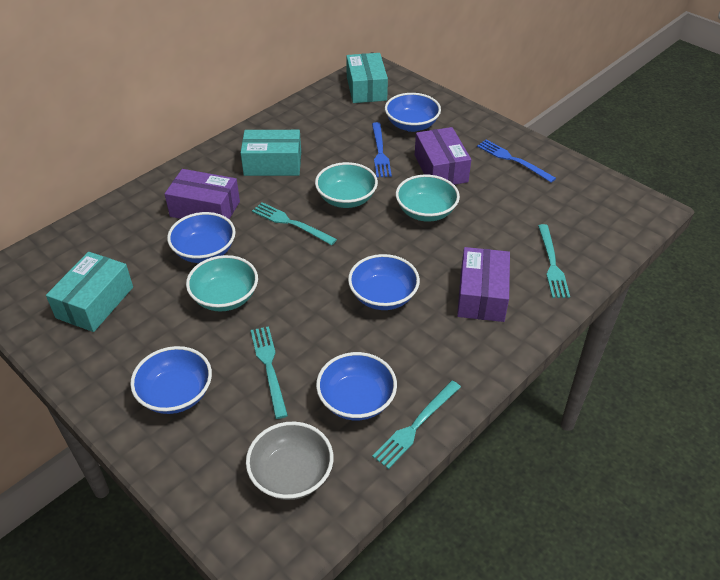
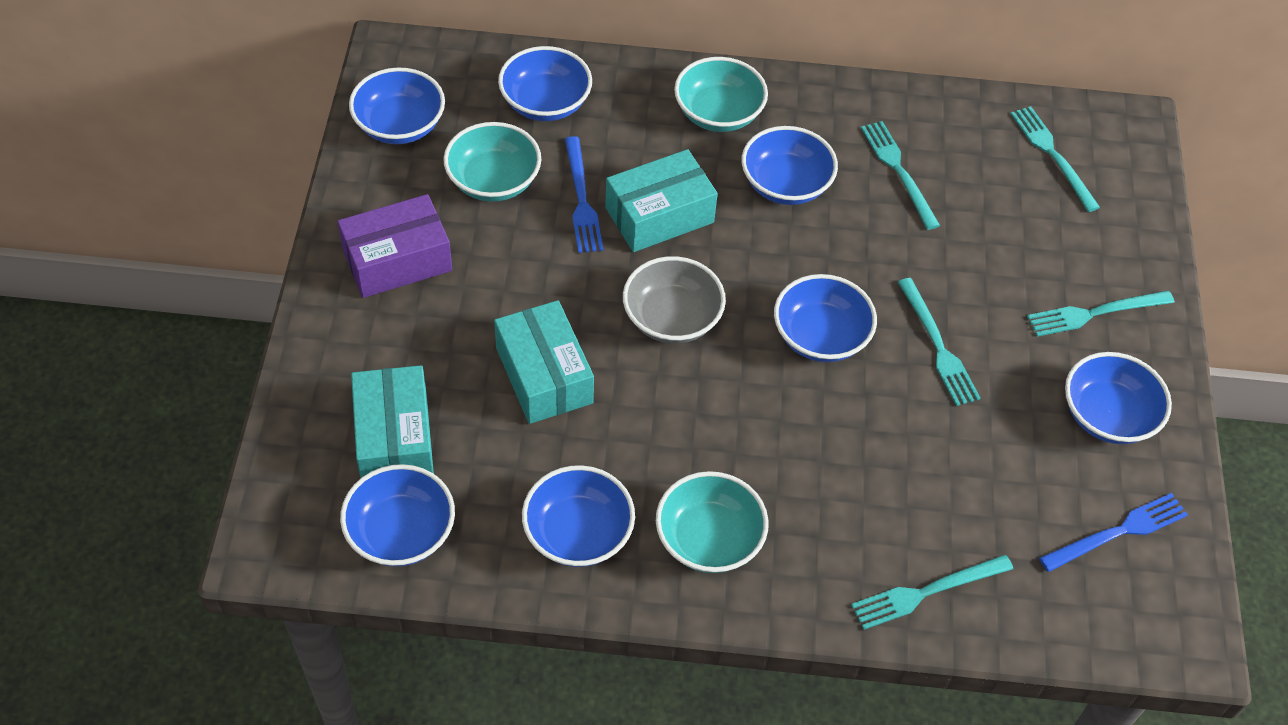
blue bowl: [130,346,212,414] [167,212,236,263] [316,352,397,420] [348,254,420,310] [385,93,441,132] = 5 -> [340,464,455,567] [349,67,445,144] [498,46,592,121] [522,465,635,567] [741,126,838,205] [774,274,877,362] [1065,352,1172,444] = 7
purple box: [165,169,240,219] [415,127,471,185] [457,247,510,322] = 3 -> [337,194,452,298] = 1
turquoise fork: [251,326,288,419] [252,202,337,245] [372,381,461,469] [538,224,570,298] = 4 -> [851,555,1013,630] [861,121,940,230] [898,278,981,406] [1011,106,1100,212] [1027,291,1174,337] = 5

